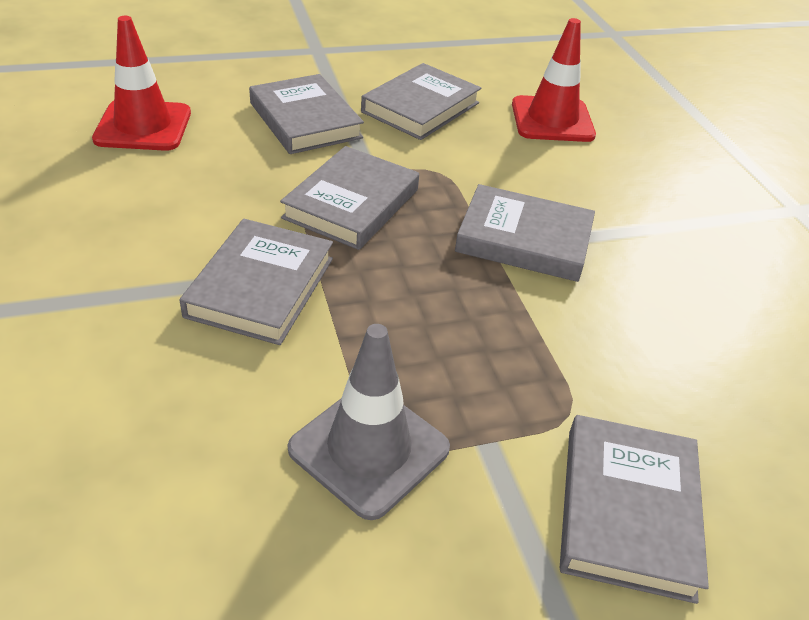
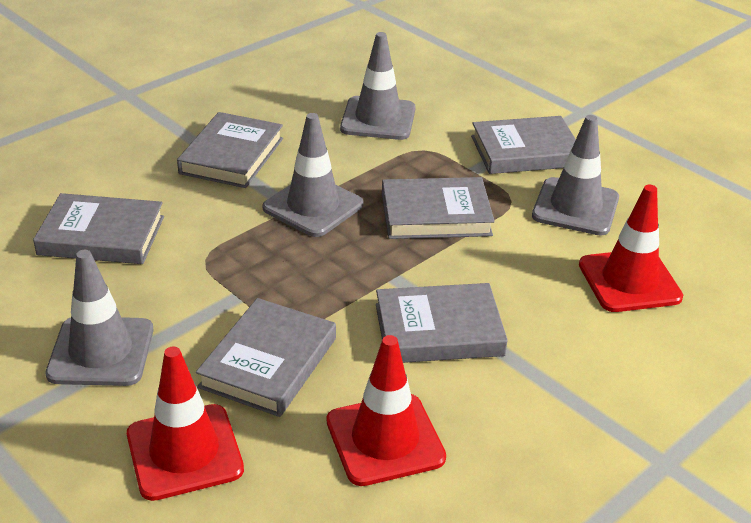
grey traffic cone: [288,324,450,520] = 1 -> [45,250,153,386] [262,113,364,237] [340,32,416,140] [532,115,619,235] = 4
red traffic cone: [92,16,191,151] [512,18,596,142] = 2 -> [127,346,244,501] [327,335,446,486] [579,185,683,312] = 3

